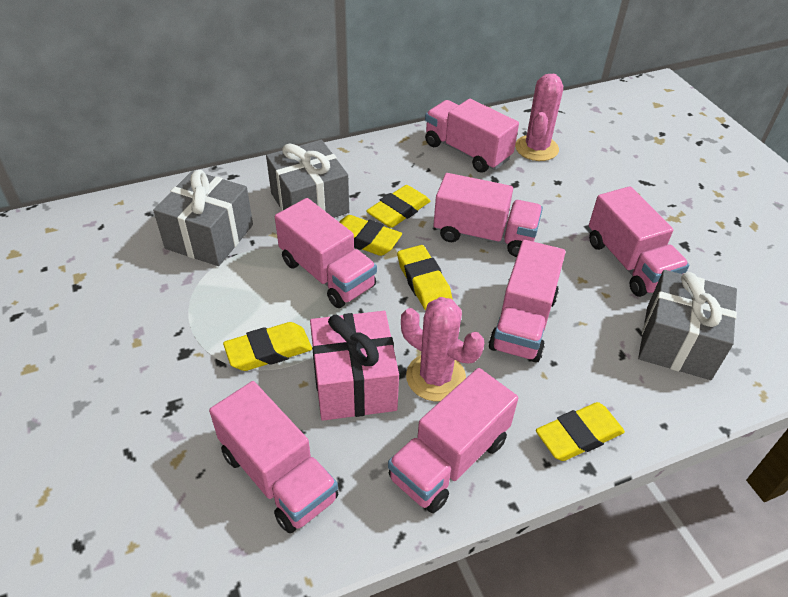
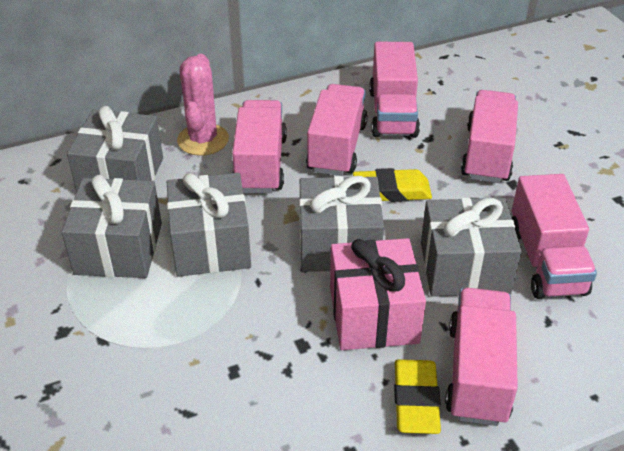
grey gift: [153,170,253,266] [266,140,349,218] [638,270,737,380] = 3 -> [62,175,162,278] [67,106,163,192] [167,173,251,277] [299,176,384,272] [421,198,521,297] = 5
pink cactus: [401,297,484,401] [515,74,563,161] = 2 -> [177,54,229,156] = 1
pink truck: [209,381,338,533] [275,198,377,308] [388,368,518,513] [425,99,519,173] [433,173,543,257] [489,240,566,363] [589,186,689,297] = 7 -> [232,100,287,193] [306,84,368,176] [369,42,420,138] [445,288,518,426] [461,90,518,183] [512,174,597,299] = 6
yellow eraser: [223,322,312,371] [339,215,402,256] [366,185,430,228] [397,245,453,311] [536,402,625,461] = 5 -> [353,168,432,202] [394,359,441,434] = 2

